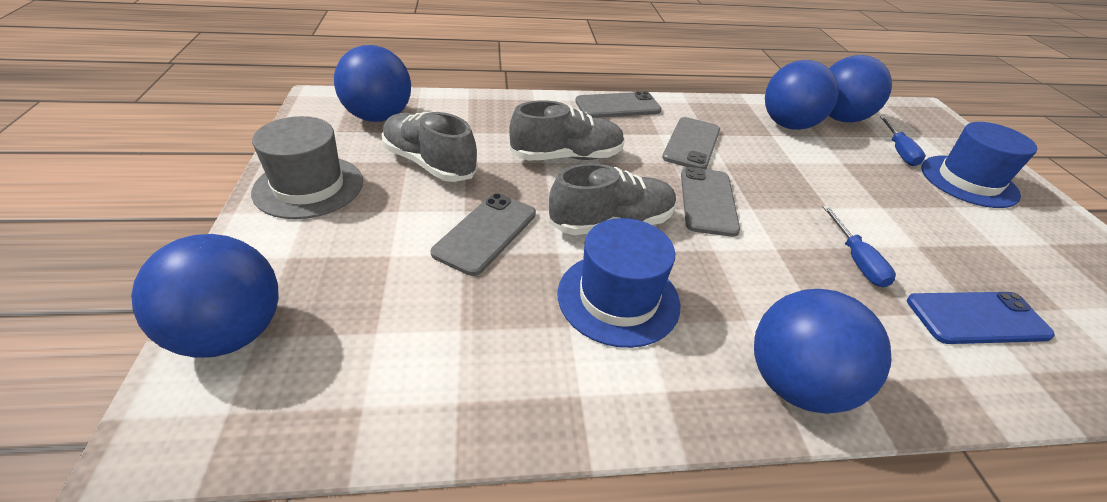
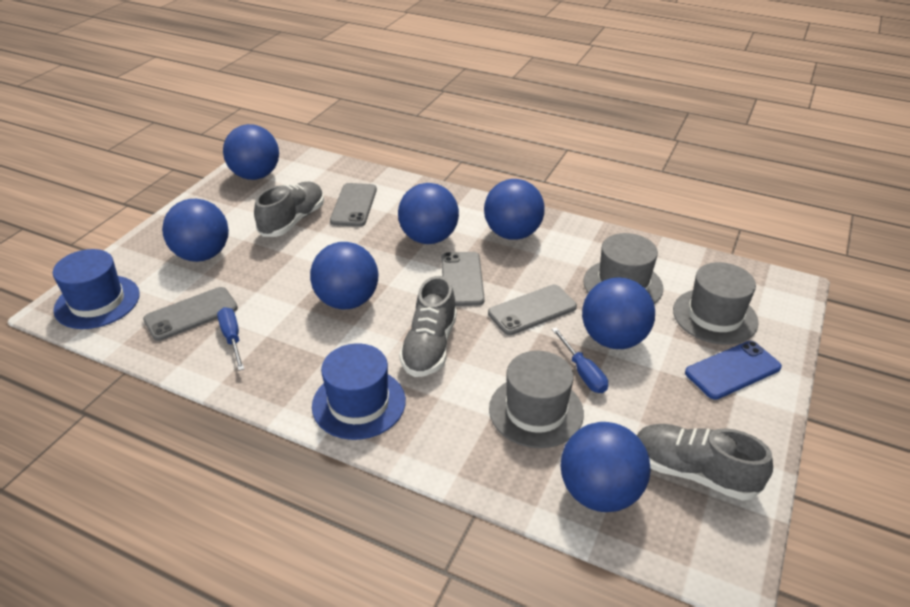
blue ball: [131,234,279,358] [334,45,411,122] [754,289,892,414] [765,60,839,130] [829,55,892,123] = 5 -> [162,199,229,262] [223,124,279,180] [310,242,378,310] [398,183,459,244] [484,179,545,240] [560,422,651,512] [582,277,655,349] = 7
grey hat: [251,116,363,219] = 1 -> [489,351,584,448] [583,233,663,304] [673,262,759,345] = 3

